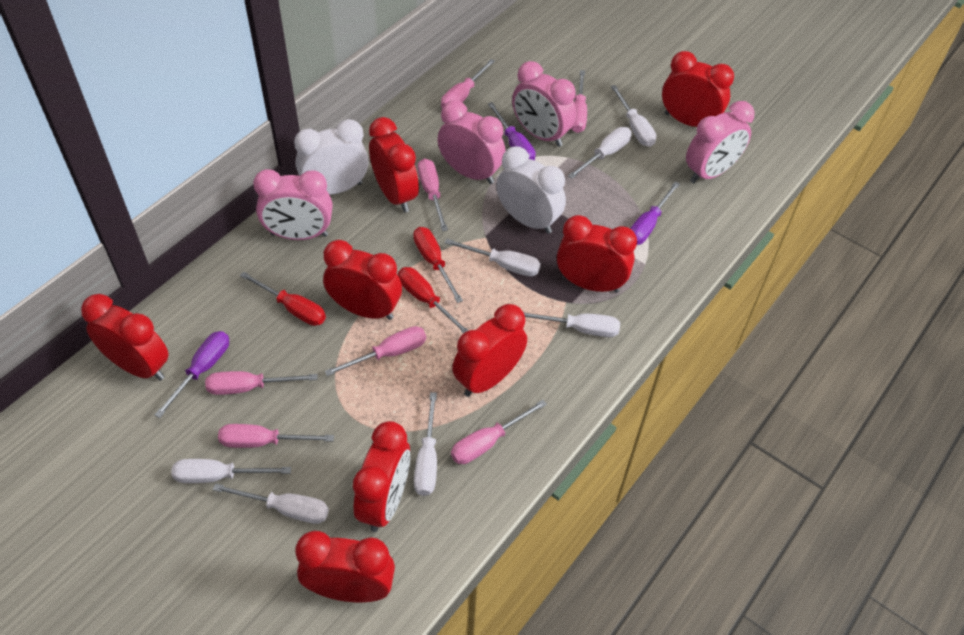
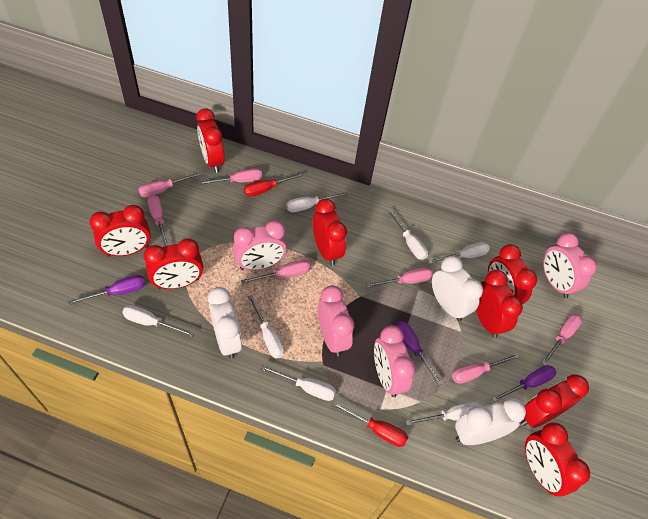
red screwdriver: [240,272,326,326] [398,267,469,333] [413,227,463,303] = 3 -> [244,173,304,197] [332,401,408,447] = 2
white clock: [294,119,369,195] [496,146,566,234] = 2 -> [208,287,242,359] [432,256,483,321] [455,398,526,445] = 3

